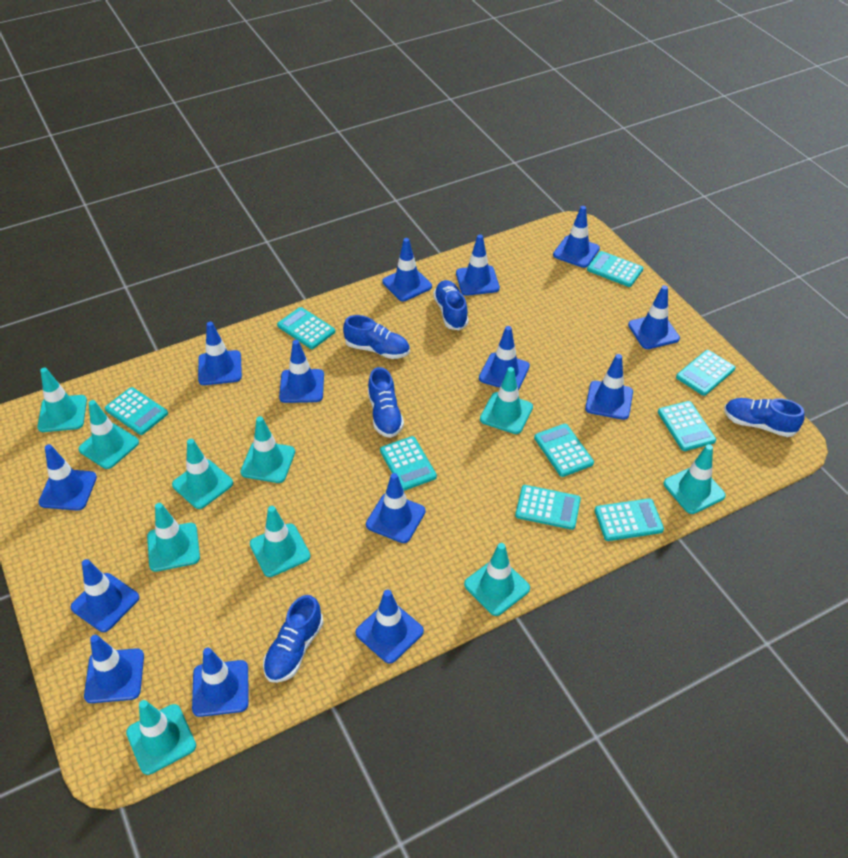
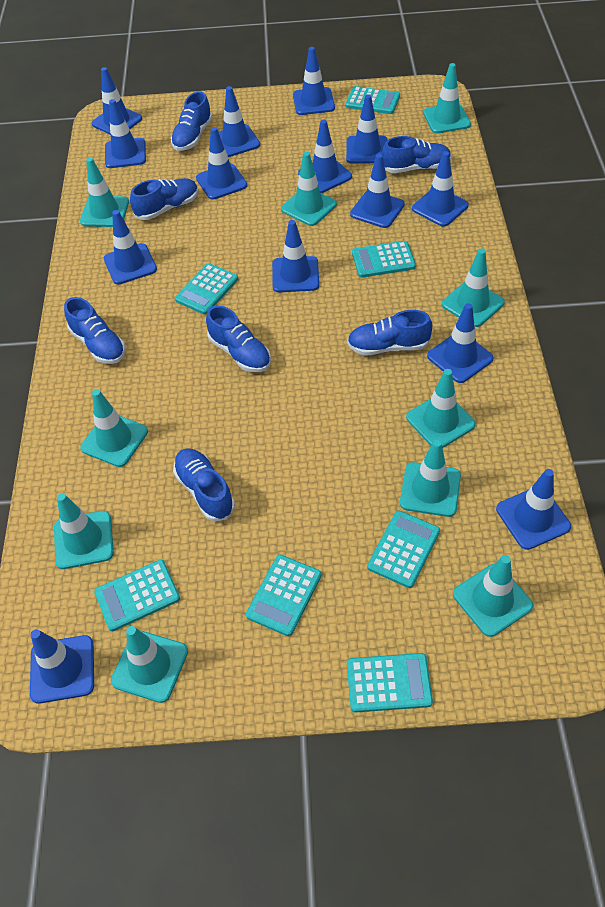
blue shoe: [263,595,323,683] [343,315,410,359] [368,367,404,438] [433,280,469,330] [724,398,805,437] = 5 -> [64,297,125,364] [130,178,198,220] [171,92,212,151] [173,448,235,521] [206,305,271,372] [347,310,432,356] [382,136,451,173] = 7
turquoise calculator: [105,387,168,435] [277,307,335,349] [380,436,437,491] [515,485,581,530] [534,424,594,477] [587,251,643,287] [595,498,664,541] [658,401,716,451] [676,350,735,396] = 9 -> [94,560,180,631] [175,263,238,315] [246,555,322,636] [346,86,400,114] [347,653,433,712] [352,241,416,278] [367,511,440,588] = 7

